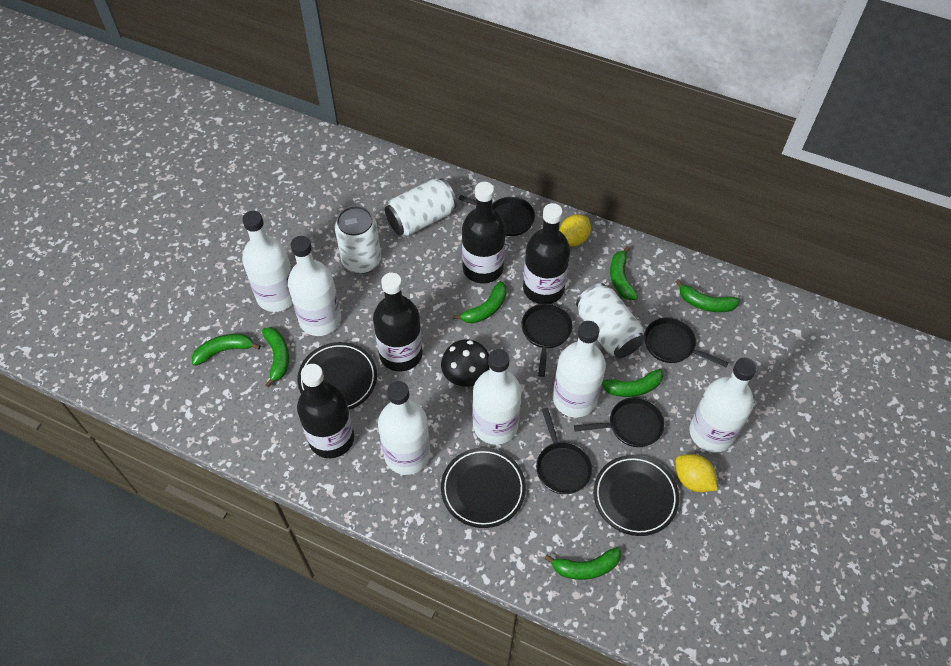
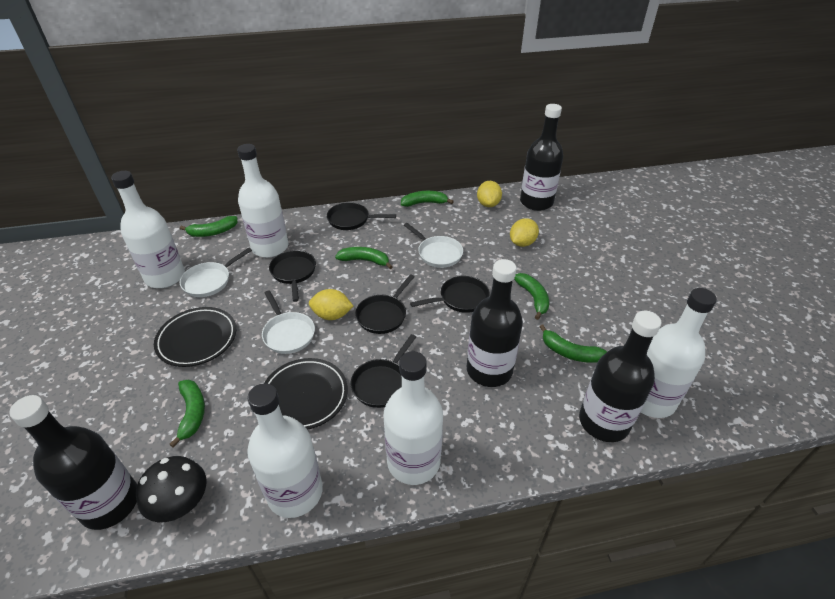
black plate: [297,342,377,410] [441,448,526,528] [594,455,679,536] = 3 -> [154,307,236,367] [264,358,348,430] = 2
green banana: [192,334,261,366] [262,327,289,387] [453,281,507,323] [544,547,621,580] [602,369,663,397] [610,246,638,300] [676,279,740,312] = 7 -> [169,379,205,448] [180,216,238,237] [335,247,393,269] [401,191,454,207] [514,273,549,320] [539,324,607,363] = 6
white bottle: [242,211,293,312] [288,236,341,336] [378,381,430,475] [472,349,522,445] [553,321,606,417] [689,358,757,453] = 6 -> [111,171,185,288] [237,144,288,258] [247,383,323,518] [383,351,443,485] [641,288,717,418] = 5
white can: [335,206,381,274] [385,178,457,236] [576,283,645,358] = 3 -> none = 0
white pan: none = 0 -> [180,248,252,297] [262,290,315,354] [404,223,463,268] = 3
yellow lemon: [560,214,591,246] [676,454,718,492] = 2 -> [309,289,354,320] [477,181,502,207] [510,218,539,247] = 3

